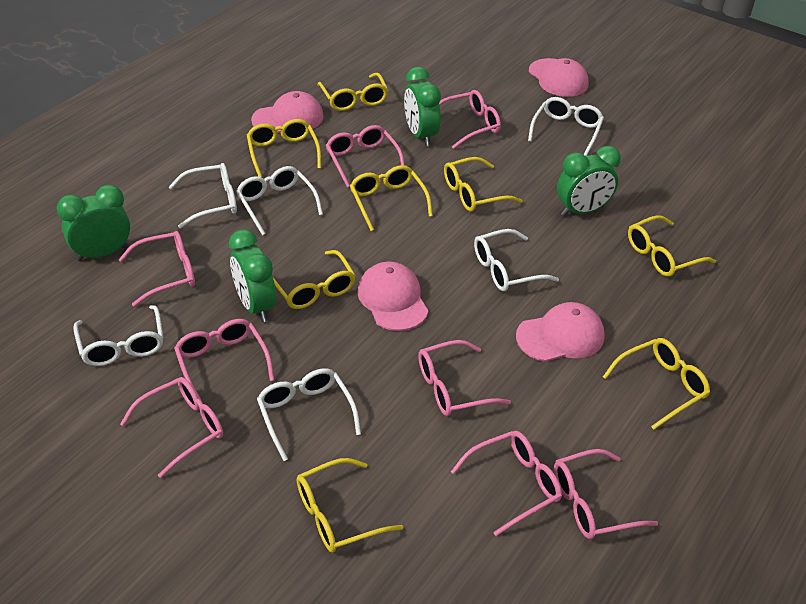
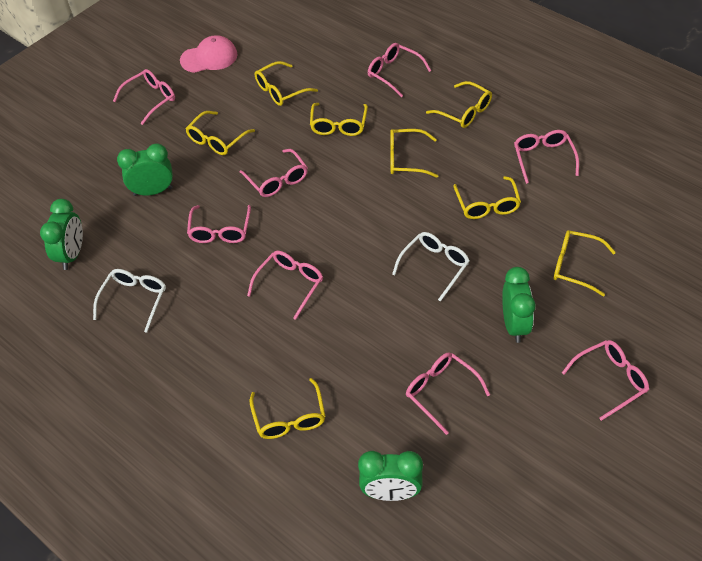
pink cap: [251,91,324,133] [357,262,428,331] [516,302,605,362] [529,58,589,97] = 4 -> [180,35,237,73] = 1
white glasses: [73,305,163,366] [169,163,237,228] [236,166,323,235] [257,368,361,461] [474,229,559,291] [528,97,604,156] = 6 -> [93,269,166,333] [392,232,470,301] = 2

